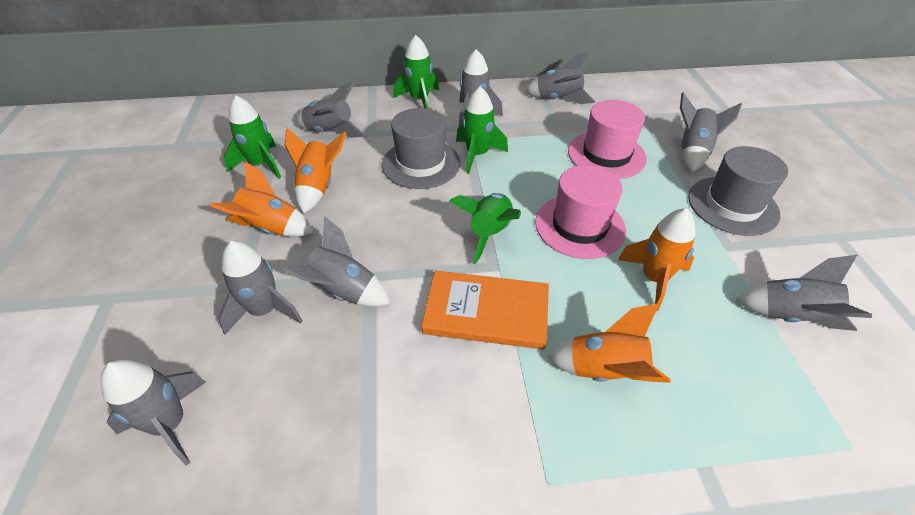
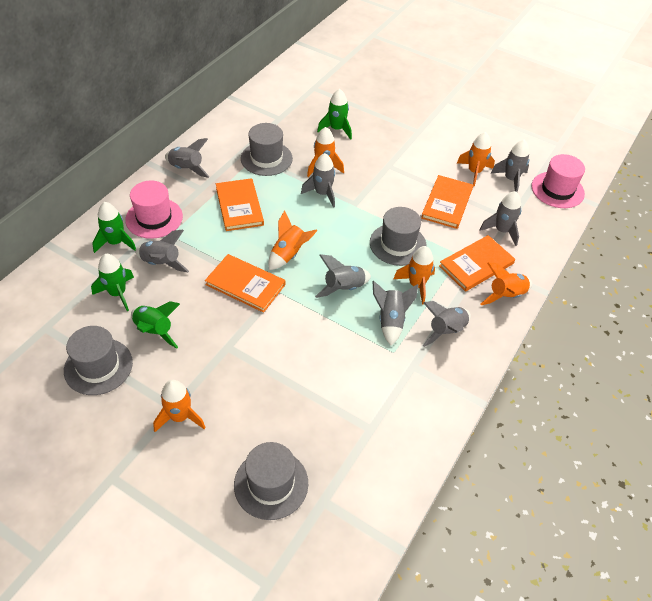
grey hat: [382,108,460,189] [688,146,788,236] = 2 -> [64,326,133,395] [234,442,308,520] [241,123,293,176] [370,207,427,266] = 4
orange book: [421,271,549,349] = 1 -> [205,254,286,313] [216,178,264,231] [421,175,473,229] [439,235,515,292] = 4
orange rocket: [210,162,314,237] [285,128,346,213] [547,303,671,383] [618,208,695,311] = 4 -> [153,380,206,432] [268,210,317,270] [307,127,344,177] [394,246,435,304] [457,132,495,187] [481,262,532,305] = 6

